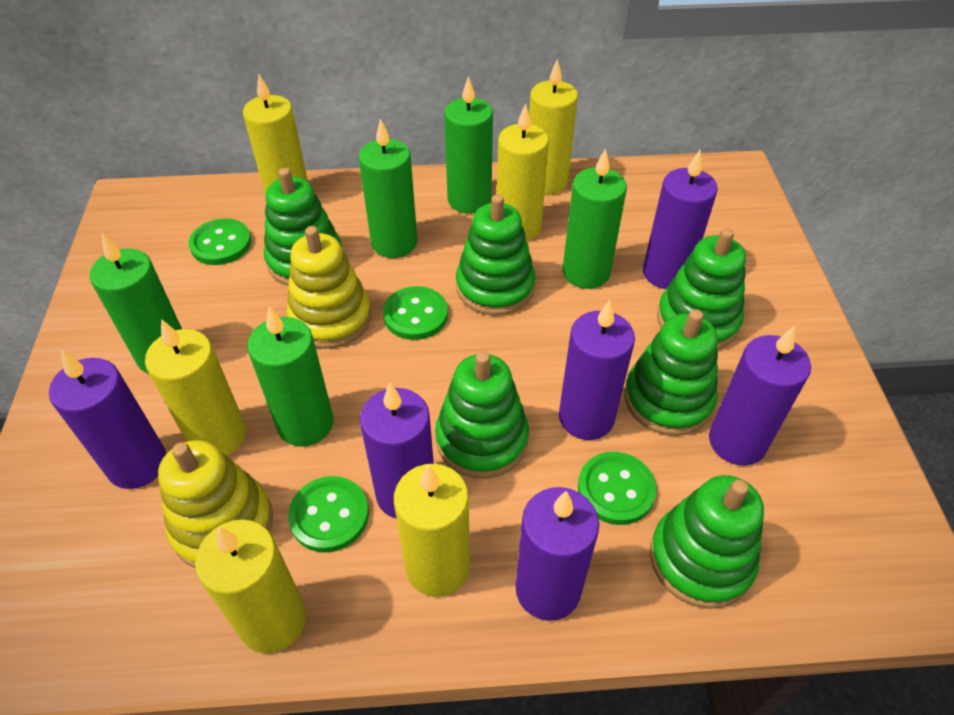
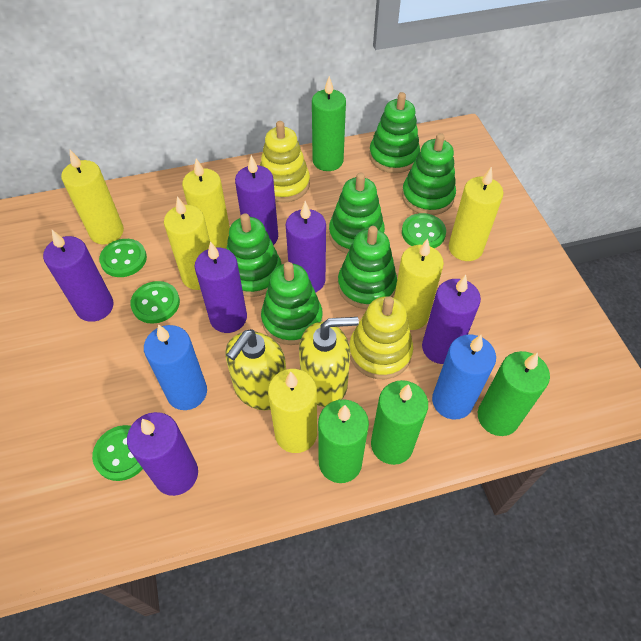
blue candle: none = 0 -> [144,324,207,410] [432,334,496,420] = 2
green candle: [90,234,182,374] [247,307,333,447] [359,119,417,258] [444,76,493,214] [562,148,627,289] = 5 -> [312,76,346,171] [318,399,369,483] [371,380,428,465] [478,351,550,436] = 4
yellow soap dispenser: none = 0 -> [225,329,286,410] [299,317,359,407] = 2

